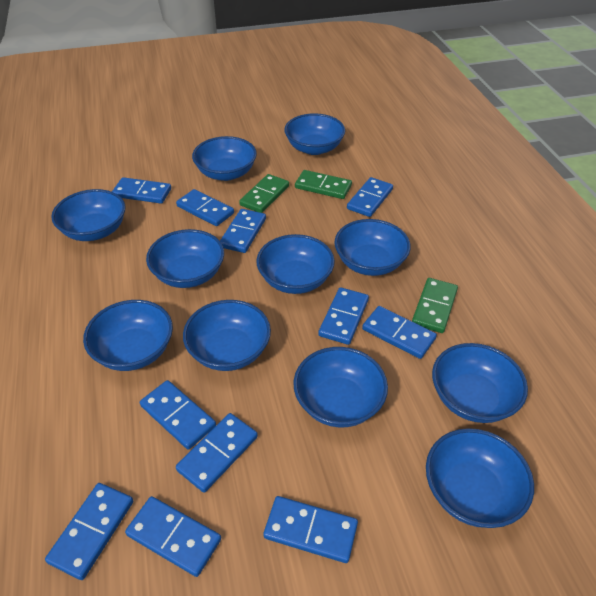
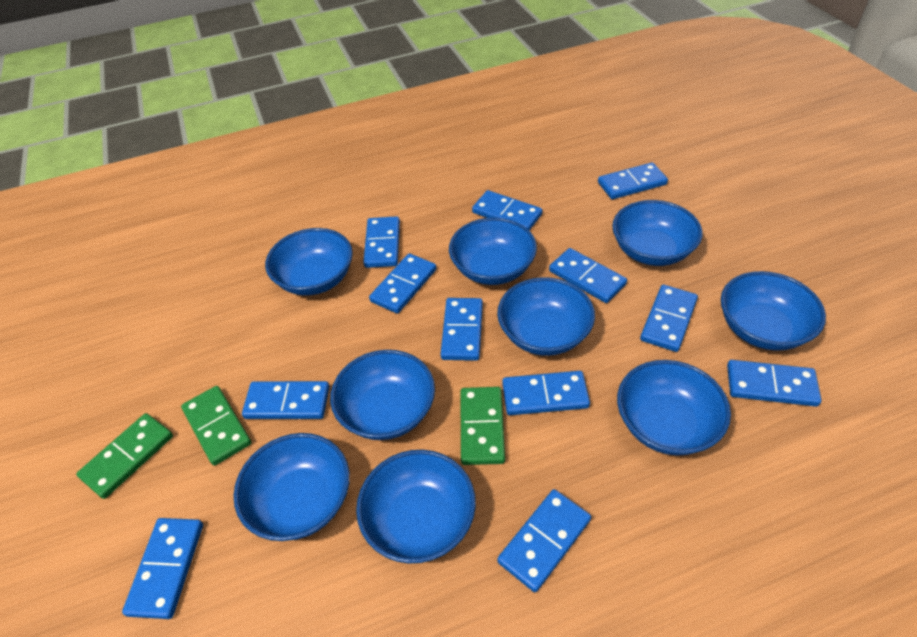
blue bowl: [51,189,125,241] [83,300,173,371] [146,229,224,288] [183,300,271,371] [192,136,257,181] [256,234,335,294] [284,113,345,155] [294,347,388,427] [334,219,411,276] [426,428,534,528] [432,343,528,423] = 11 -> [234,433,350,541] [265,228,353,296] [330,350,435,440] [356,450,476,563] [449,218,537,285] [497,277,595,356] [612,200,702,266] [617,360,731,455] [721,271,826,351] = 9
blue domino: [45,483,133,580] [112,177,171,204] [125,496,221,577] [140,380,216,450] [176,189,234,226] [176,413,258,493] [220,209,266,253] [263,496,358,563] [318,287,369,345] [347,177,393,217] [362,306,437,359] = 11 -> [122,518,203,619] [242,381,329,419] [363,216,400,268] [369,253,436,314] [441,298,483,361] [472,190,542,230] [497,489,591,592] [502,371,590,415] [549,248,627,303] [598,162,668,199] [640,285,698,352] [727,360,821,406] = 12

